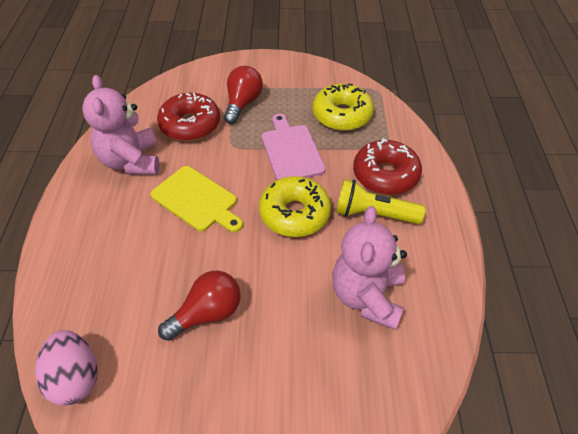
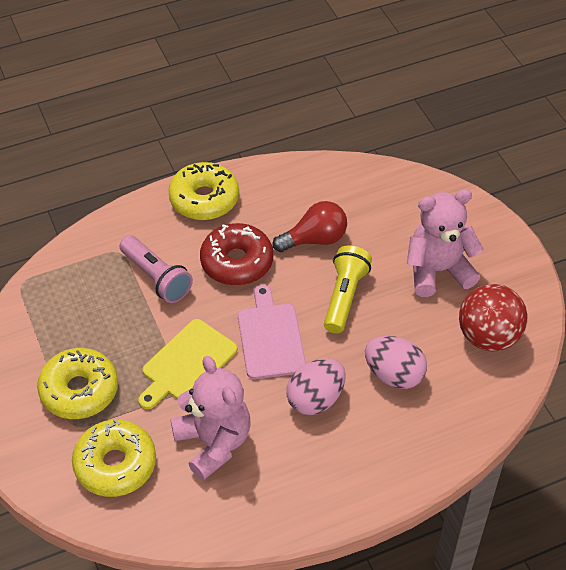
pink egg: [35,330,98,405] = 1 -> [286,358,346,415] [365,336,427,389] = 2
pink flashlight: none = 0 -> [120,235,193,303] = 1
red ball: none = 0 -> [459,284,527,351] = 1
red donut: [157,93,220,141] [353,138,422,195] = 2 -> [200,223,273,285] = 1
red light bulb: [158,271,241,341] [224,66,263,124] = 2 -> [273,201,347,252] = 1
yellow donut: [259,176,331,237] [312,84,374,131] = 2 -> [37,348,118,419] [72,419,156,497] [168,162,239,220] = 3

